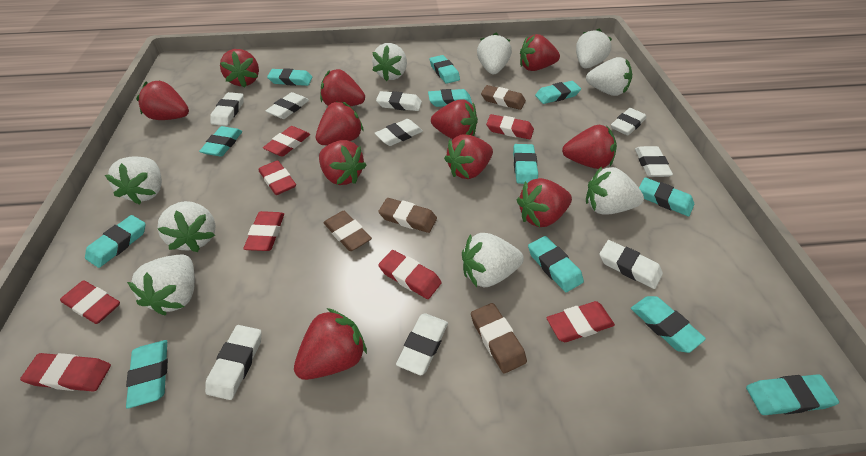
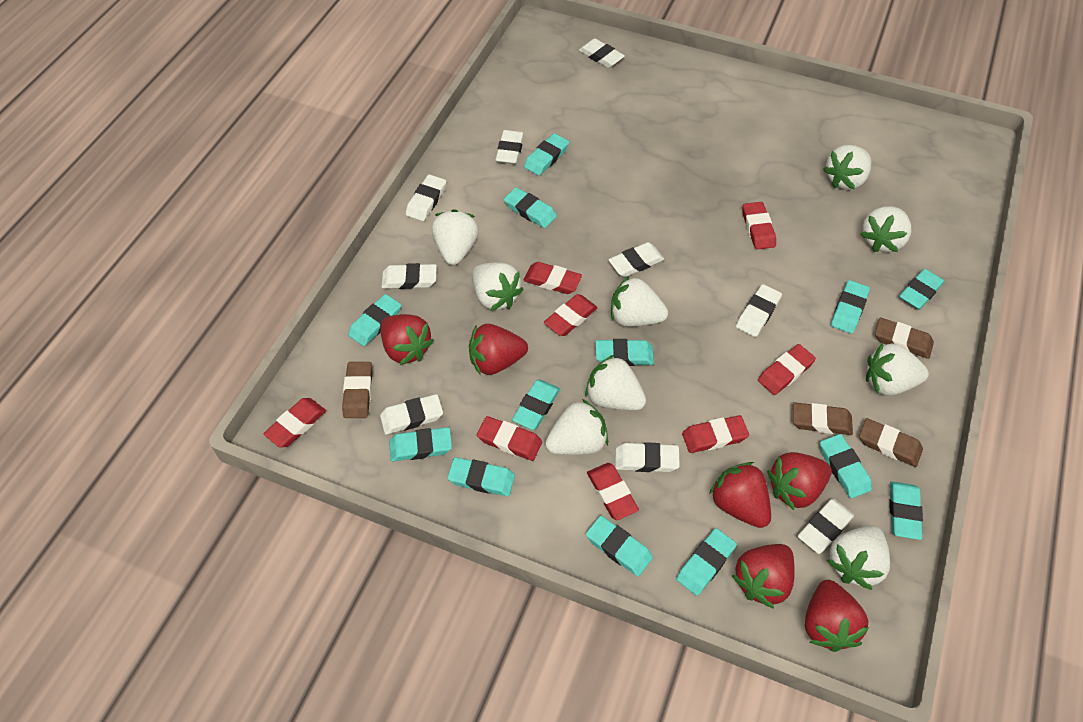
red strawberry: [136,81,189,120] [220,49,259,88] [294,308,367,380] [316,102,364,145] [319,140,367,185] [320,69,365,106] [431,99,478,139] [444,134,493,179] [517,178,572,227] [520,34,560,71] [562,125,617,169] = 11 -> [380,314,434,365] [469,324,528,375] [709,462,771,528] [732,544,795,609] [767,452,832,510] [805,580,869,652] = 6
turquoise eraser: [85,215,146,268] [126,340,168,409] [199,126,243,156] [267,68,313,86] [428,89,472,107] [430,55,460,84] [513,144,538,184] [528,236,584,292] [535,81,581,104] [631,296,706,353] [639,177,694,216] [746,374,839,415] = 12 -> [348,294,401,346] [389,427,452,461] [448,457,515,496] [504,187,557,228] [512,379,560,430] [524,133,569,176] [586,516,653,577] [595,339,654,366] [676,528,737,596] [820,434,872,498] [831,280,870,334] [889,481,923,540] [899,269,944,309] = 13

